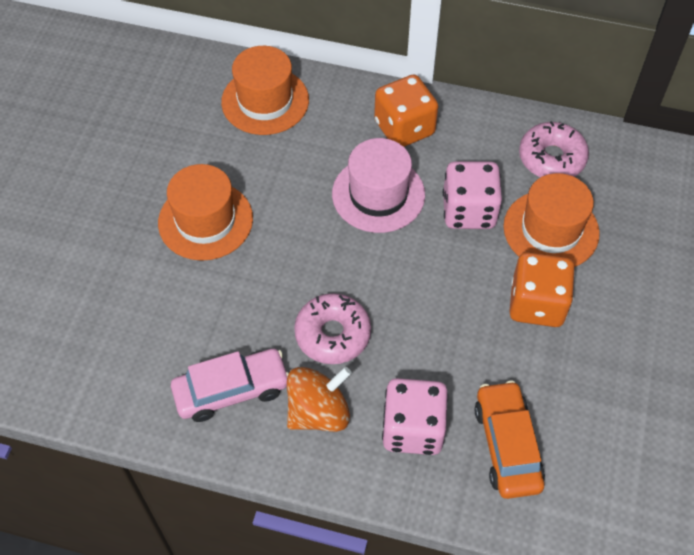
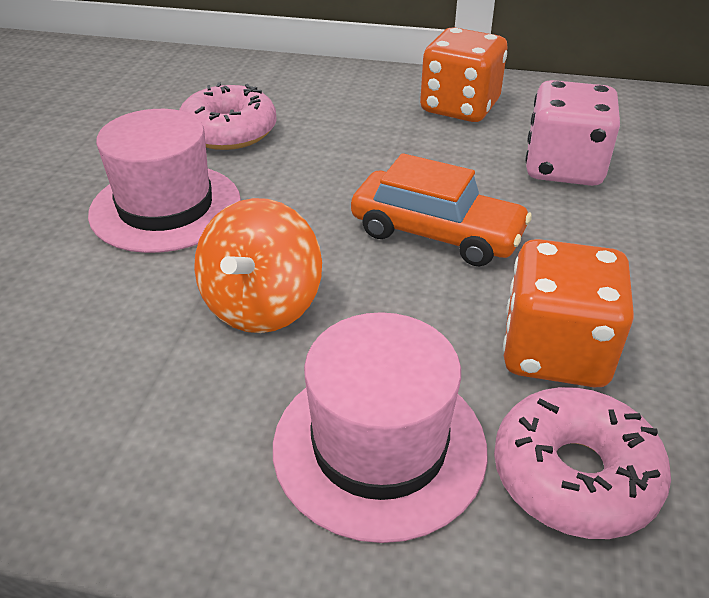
orange hat: [158,164,253,261] [221,46,309,135] [503,173,600,267] = 3 -> none = 0
pink car: [171,349,289,422] = 1 -> none = 0
pink dice: [382,378,448,455] [443,161,502,229] = 2 -> [525,80,620,186] = 1
pink hat: [332,138,425,233] = 1 -> [88,109,241,253] [273,312,488,543] = 2

